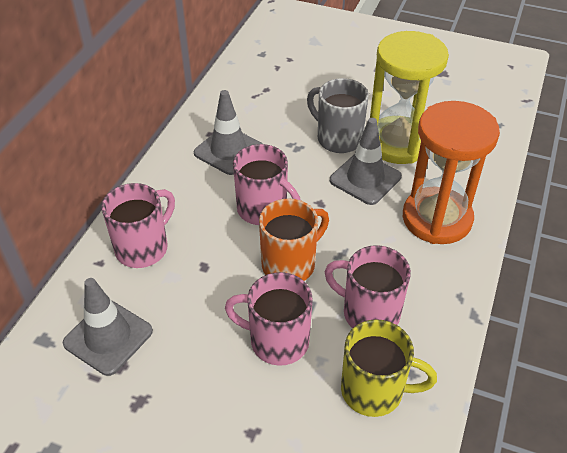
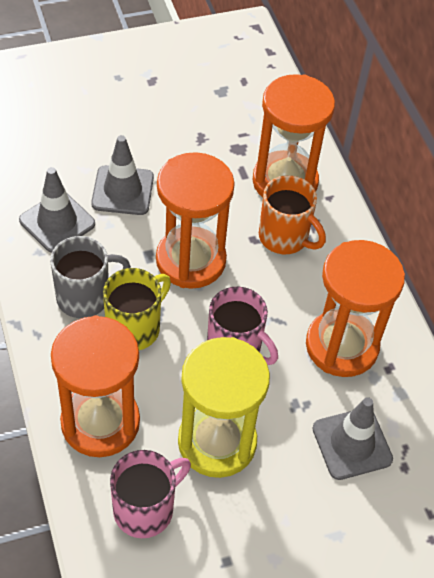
orange hourglass: [403,101,500,244] = 1 -> [51,315,140,457] [156,152,235,289] [253,74,335,198] [306,240,405,377] = 4
pink mug: [102,183,175,268] [225,272,313,366] [233,144,301,225] [325,245,411,328] = 4 -> [110,450,191,538] [207,287,278,365] = 2

